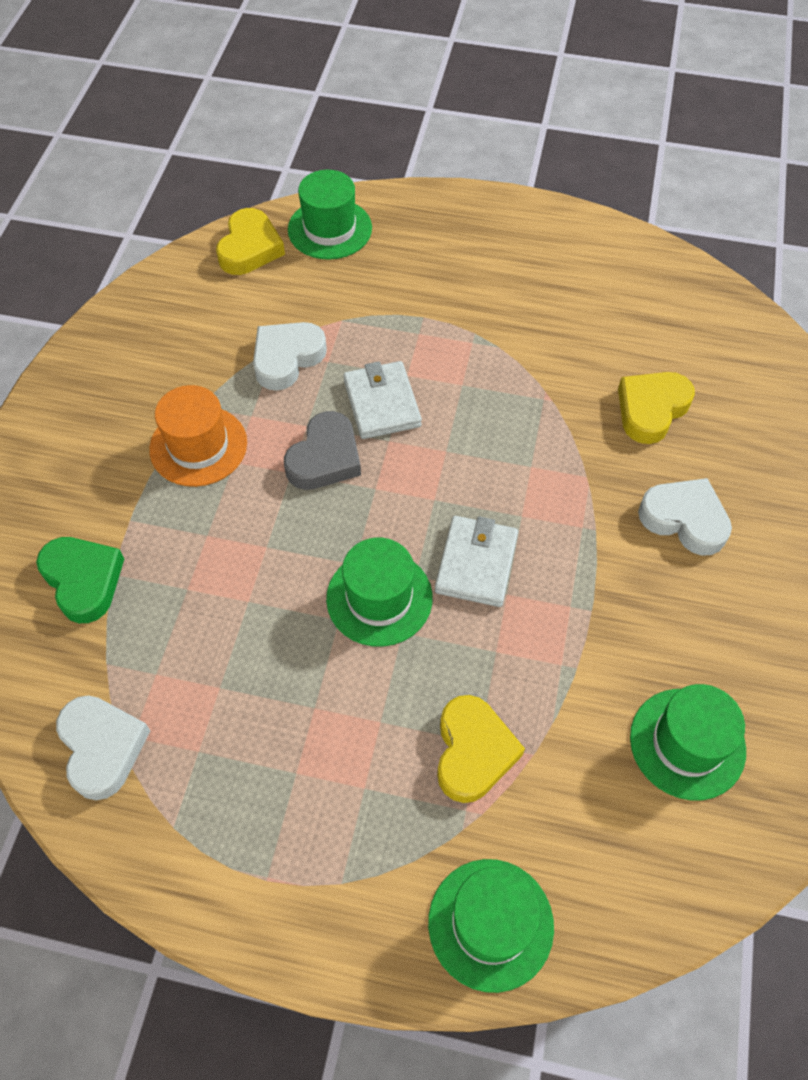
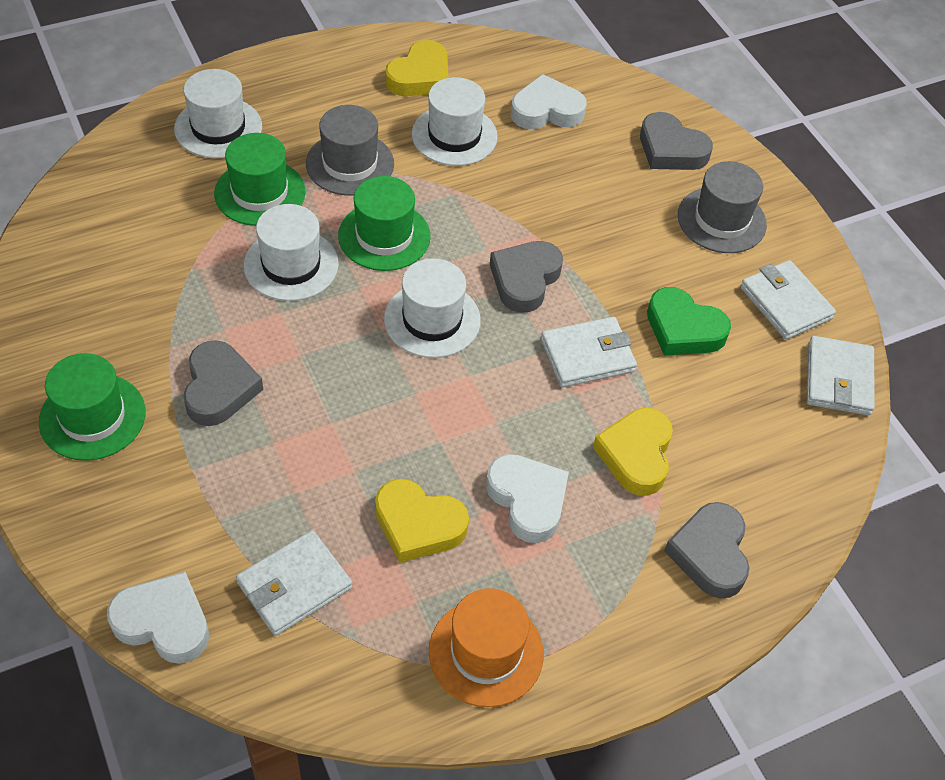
green hat: [288,170,372,260] [326,538,433,647] [428,859,554,993] [630,684,746,800] = 4 -> [39,353,145,461] [214,133,306,226] [338,176,431,271] = 3
grey hat: none = 0 -> [306,105,394,196] [678,161,767,253] = 2
grey heart: [284,411,361,490] = 1 -> [184,340,263,426] [490,241,563,313] [640,112,713,170] [664,502,750,599] = 4
white hat: none = 0 -> [174,69,262,158] [244,204,339,301] [384,258,481,358] [412,77,498,166] = 4
white wallet: [343,361,422,439] [435,516,518,607] = 2 -> [236,530,352,636] [541,317,637,388] [741,260,836,340] [807,336,875,415] = 4

